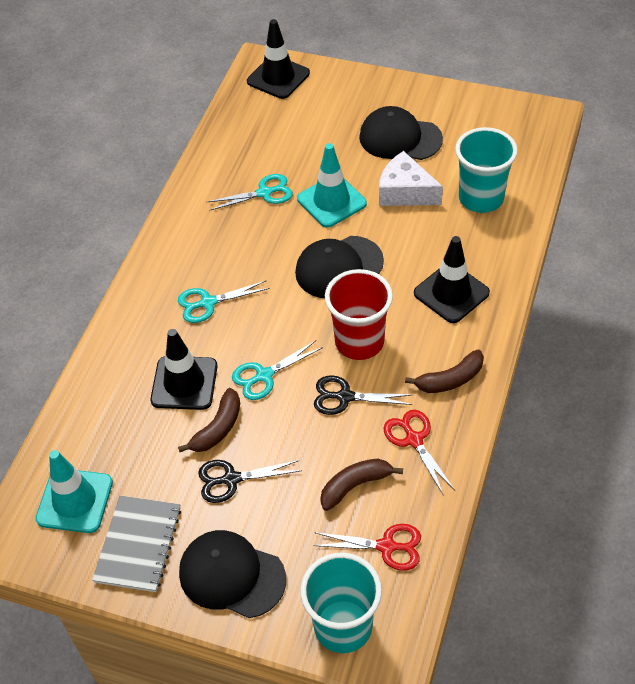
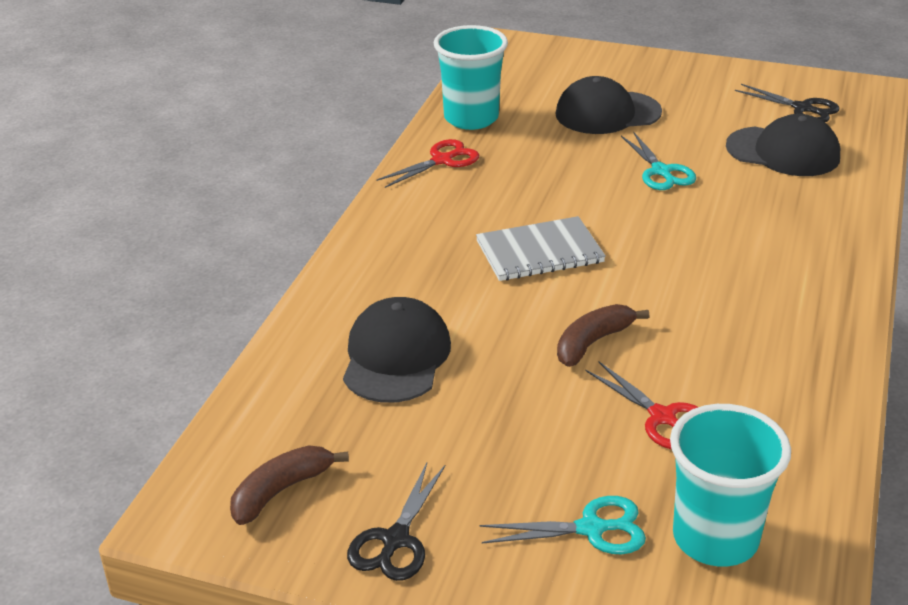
black traffic cone: [151,329,218,410] [247,19,310,99] [414,236,490,323] = 3 -> none = 0
brown banana: [178,388,240,452] [320,459,403,511] [405,350,484,393] = 3 -> [230,446,349,525] [557,304,649,367] = 2
red cup: [325,269,393,360] = 1 -> none = 0
turquoise scissors: [178,281,270,323] [207,174,293,211] [232,340,323,400] = 3 -> [480,496,646,554] [621,132,696,190] = 2
turquoise traffic cone: [36,450,113,533] [297,143,367,228] = 2 -> none = 0
white cheese: [379,151,443,206] = 1 -> none = 0

